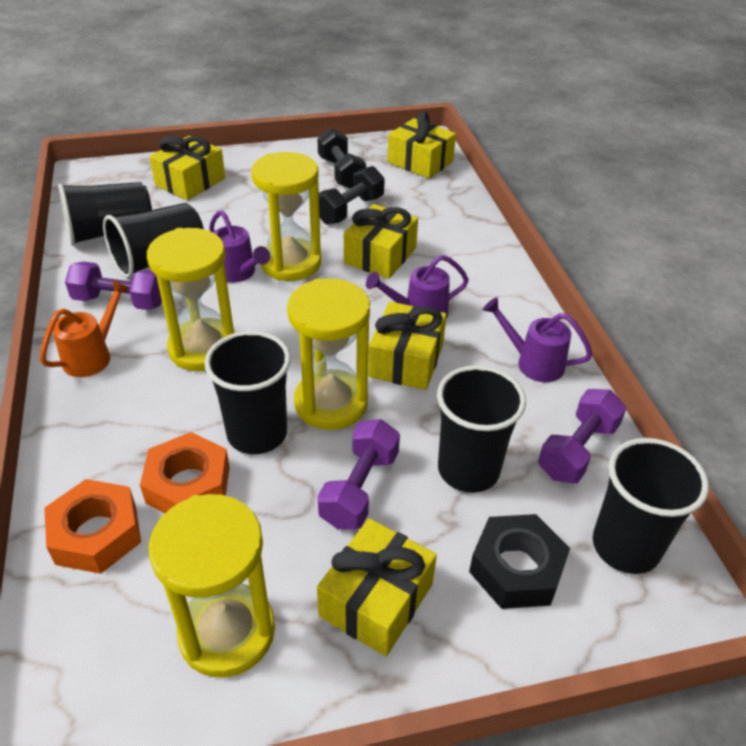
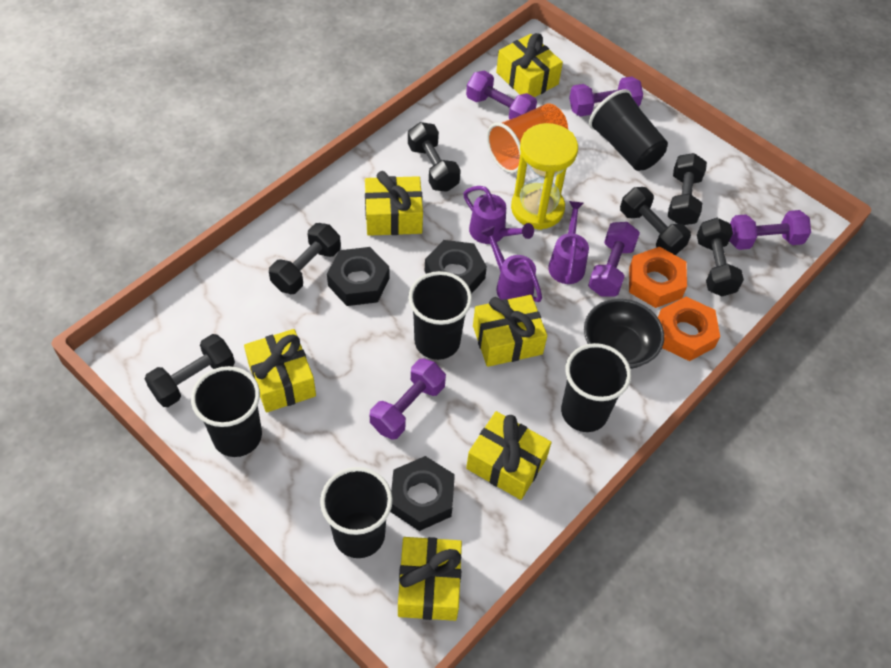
black bowl: none = 0 -> [584,299,664,369] = 1
black dumbbell: [317,128,366,189] [319,166,385,225] = 2 -> [145,334,235,407] [269,223,341,294] [408,122,461,192] [620,187,691,255] [668,153,707,225] [697,218,744,296] = 6
black nut: [469,514,570,609] = 1 -> [327,247,389,306] [390,456,455,531] [425,240,487,294] = 3
orange cup: none = 0 -> [486,103,568,173] = 1
orange watering can: [40,280,130,377] = 1 -> none = 0
purple dumbbell: [65,261,162,310] [318,419,400,529] [538,389,626,483] = 3 -> [370,358,446,440] [466,71,537,120] [569,76,643,116] [588,222,640,297] [730,210,811,250] = 5
yellow gift: [149,136,225,200] [317,518,437,656] [344,204,418,279] [368,301,446,390] [388,111,456,179] = 5 -> [244,329,316,413] [365,171,423,236] [398,537,462,621] [466,411,552,500] [473,295,547,367] [496,33,563,97] = 6
yellow hourglass: [147,228,236,371] [149,494,275,678] [251,152,321,281] [287,279,370,430] = 4 -> [511,123,578,230] = 1

